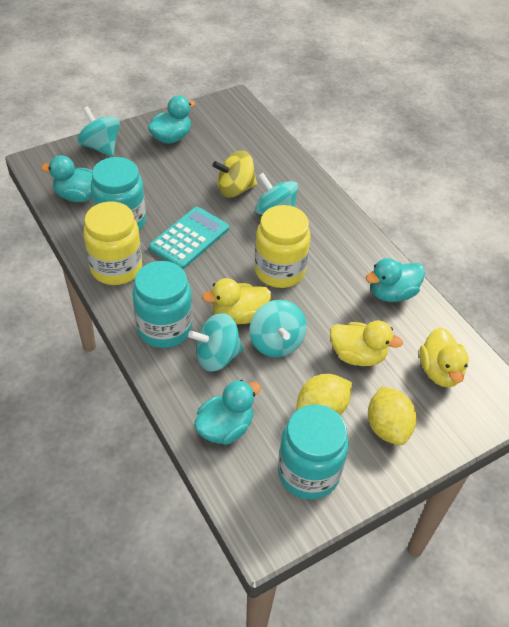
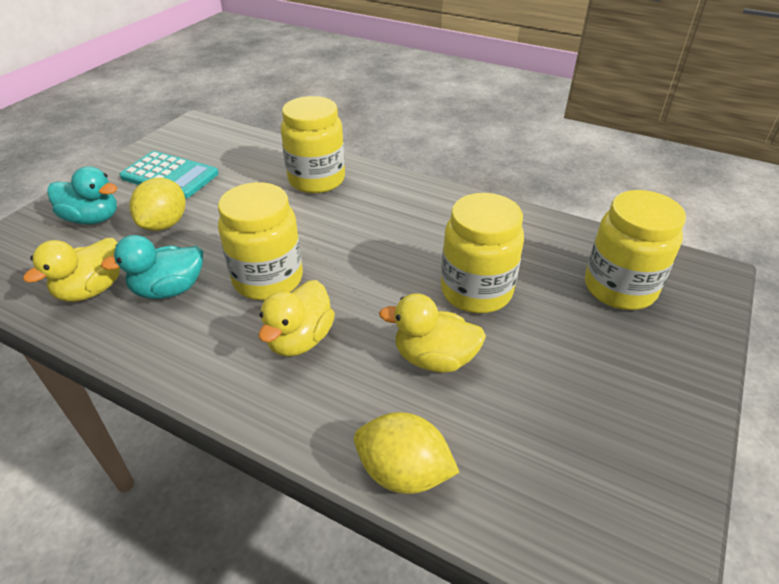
turquoise duck: [41,155,92,202] [148,96,195,144] [194,380,261,445] [366,258,425,302] = 4 -> [47,166,117,225] [100,235,203,299] = 2
turquoise jar: [91,157,146,231] [132,261,193,348] [278,405,349,500] = 3 -> none = 0
turquoise spinning top: [77,106,120,157] [188,313,243,372] [250,300,307,357] [255,173,298,215] = 4 -> none = 0
yellow jar: [83,202,142,285] [255,205,311,288] = 2 -> [218,182,303,300] [281,96,345,194] [441,193,524,313] [585,190,686,310] = 4
yellow spinning top: [212,151,257,198] = 1 -> none = 0

